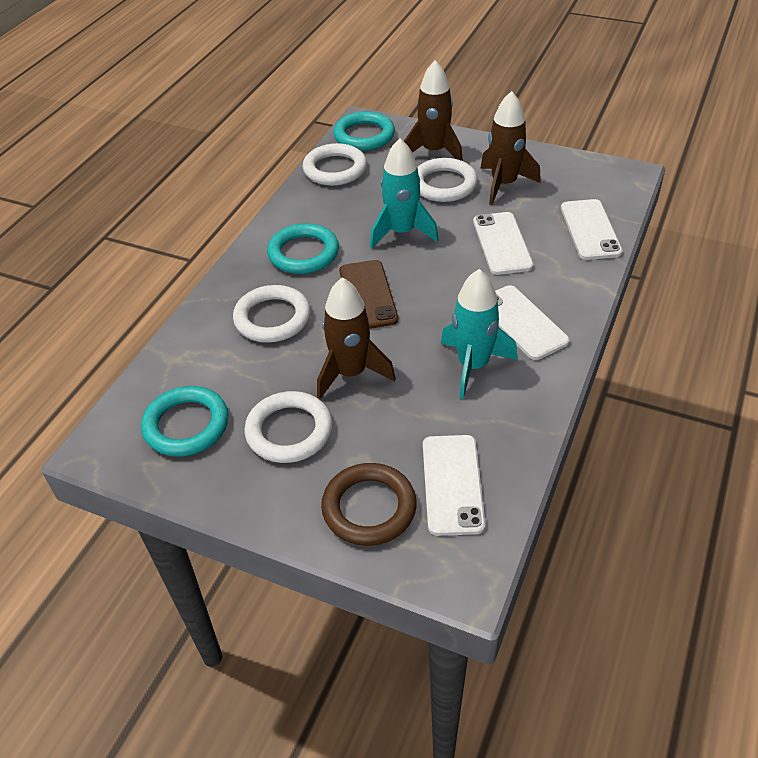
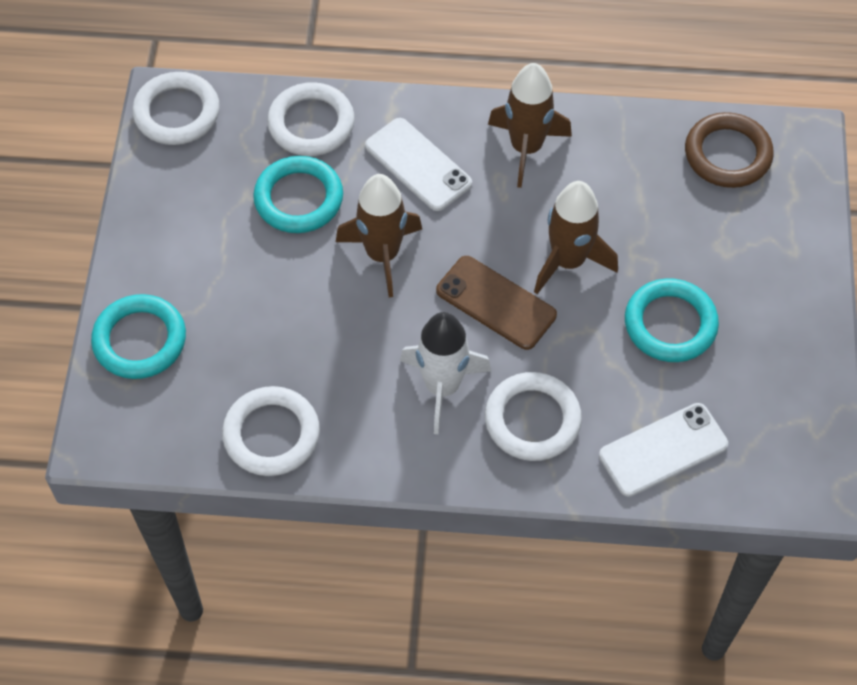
turquoise rocket: [370,138,439,248] [441,269,518,399] = 2 -> none = 0
white phone: [423,435,486,536] [473,212,534,275] [495,285,570,360] [561,199,623,260] = 4 -> [365,118,472,211] [599,403,728,497] = 2
white rocket: none = 0 -> [400,312,491,434] = 1

